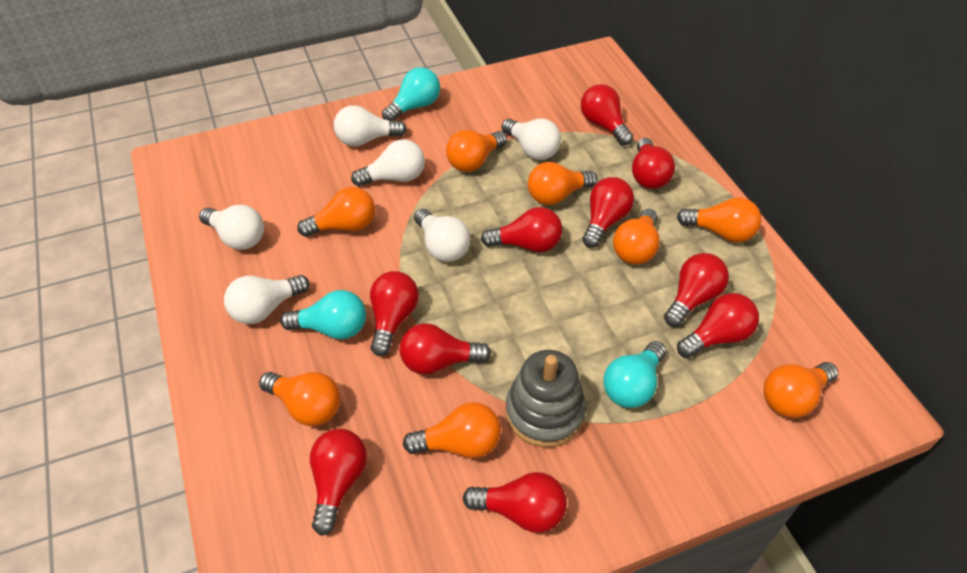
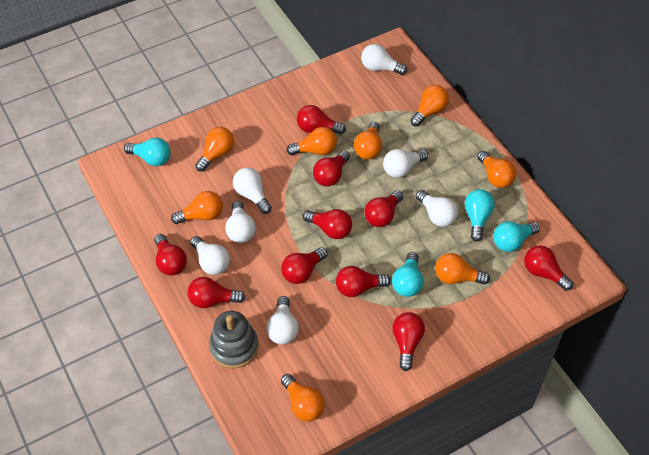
turquoise light bulb: [280,290,366,340] [382,67,440,121] [603,341,666,408] = 3 -> [124,138,171,166] [392,252,423,297] [465,189,495,241] [493,222,540,252] = 4
white light bulb: [199,205,264,250] [224,275,310,324] [334,105,407,146] [351,139,425,186] [414,209,470,262] [502,118,561,160] = 6 -> [190,236,230,275] [225,201,256,243] [233,168,272,214] [266,296,299,345] [361,44,407,75] [383,149,428,178] [416,190,458,227] = 7

